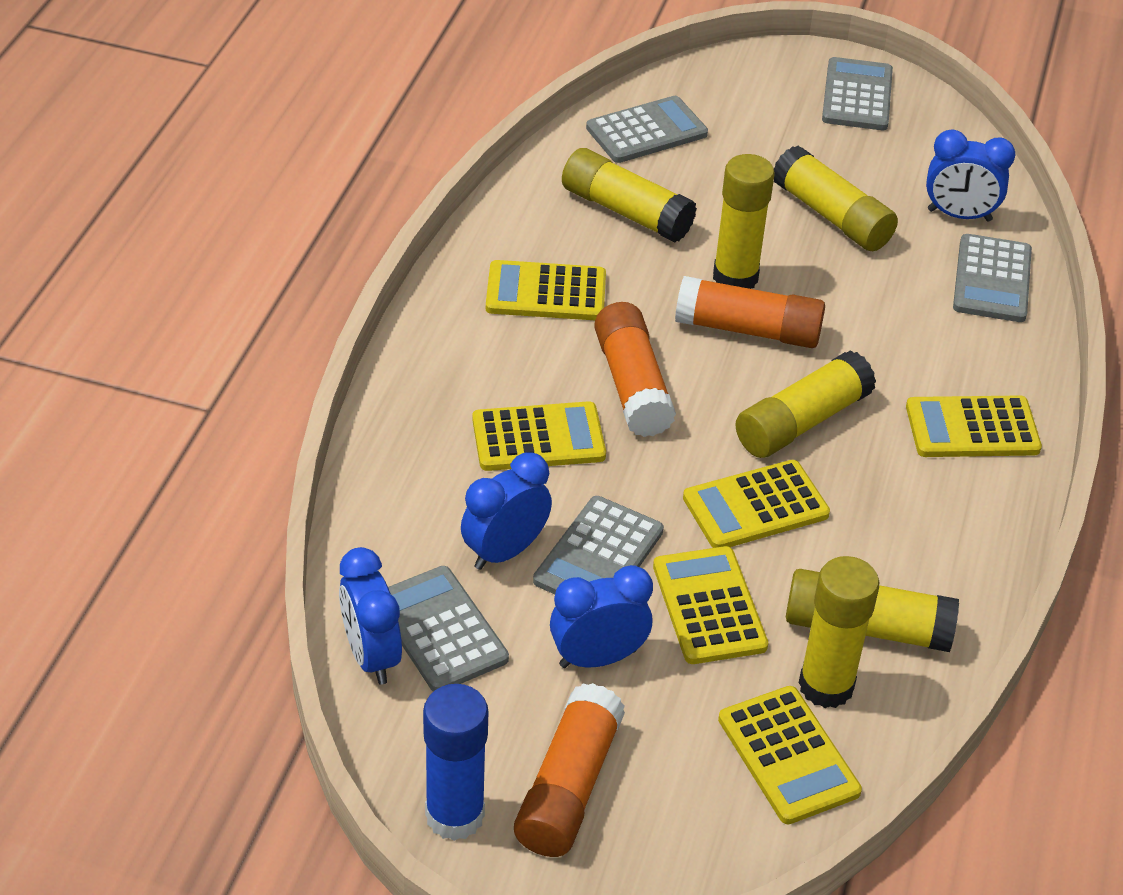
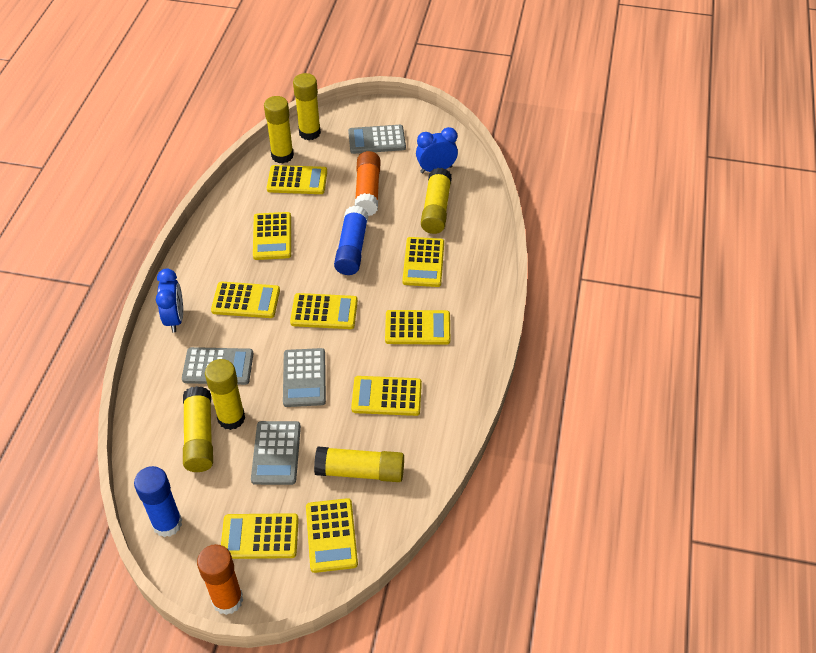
blue clock: [339,547,402,685] [461,452,552,570] [550,565,653,668] [926,129,1015,222] = 4 -> [156,269,183,332] [416,127,458,173] = 2
blue glue stick: [423,684,489,841] = 1 -> [134,466,182,537] [334,206,368,275] = 2
grey calculator: [388,566,509,692] [533,496,664,594] [586,96,708,163] [822,57,893,130] [953,234,1032,322] = 5 -> [182,347,253,385] [251,421,301,485] [283,348,326,407] [348,125,406,154] = 4
orange glue stick: [514,683,625,857] [594,302,676,437] [675,276,825,348] = 3 -> [197,544,243,615] [355,151,381,216] = 2
yellow calculator: [472,401,606,471] [486,260,606,320] [653,546,768,664] [683,460,830,548] [718,686,862,824] [906,395,1042,457] = 6 -> [211,282,280,318] [221,513,299,559] [253,212,291,260] [267,165,327,194] [290,293,358,329] [306,498,358,573] [351,376,422,416] [385,310,450,345] [402,237,444,287] = 9

